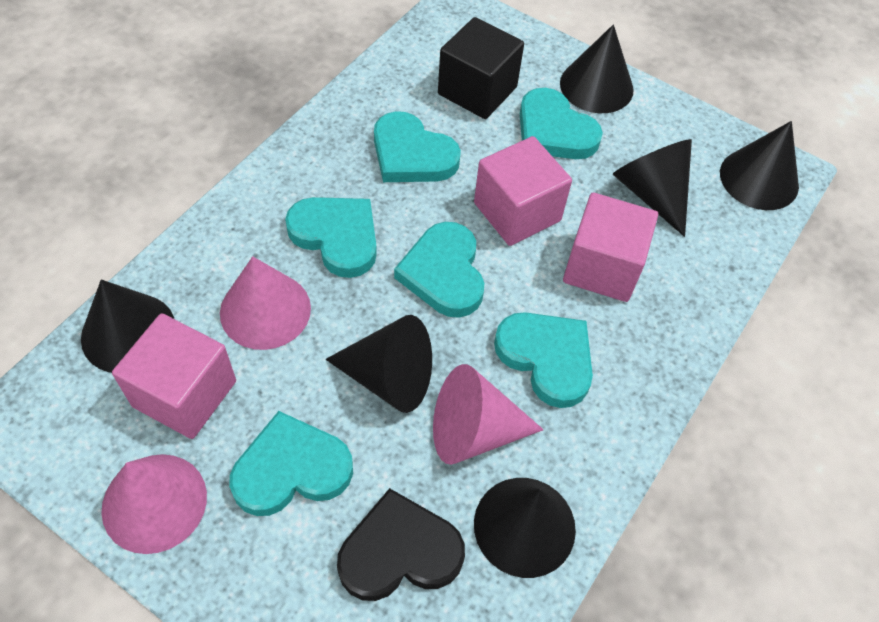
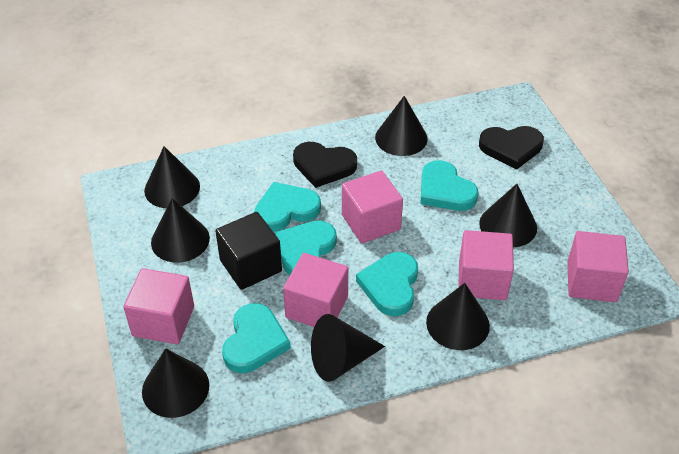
black cone: [81,279,174,373] [325,315,432,413] [474,478,576,578] [560,25,633,113] [613,139,692,237] [720,121,799,210] = 6 -> [142,348,209,418] [144,146,200,209] [151,198,210,263] [311,314,385,382] [375,96,428,156] [426,283,490,350] [479,184,537,247] = 7
black heart: [337,488,465,601] = 1 -> [293,142,357,188] [479,126,544,169] = 2
pink cone: [101,454,207,554] [220,256,311,350] [433,364,544,465] = 3 -> none = 0
pink cube: [112,313,236,439] [474,136,572,246] [563,192,658,302] = 3 -> [123,268,194,344] [283,253,348,327] [342,170,403,243] [459,230,514,300] [567,231,629,302] = 5
turquoise heart: [229,411,353,516] [285,197,377,278] [374,111,461,182] [394,222,484,318] [494,312,593,408] [520,88,603,159] = 6 -> [222,303,291,373] [254,182,321,232] [275,220,337,275] [356,252,418,316] [420,160,479,211] = 5

